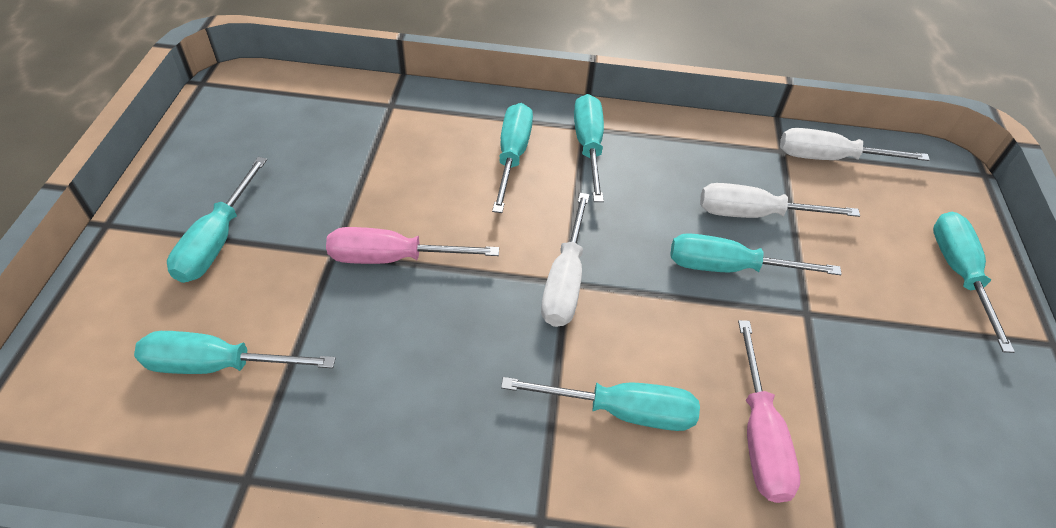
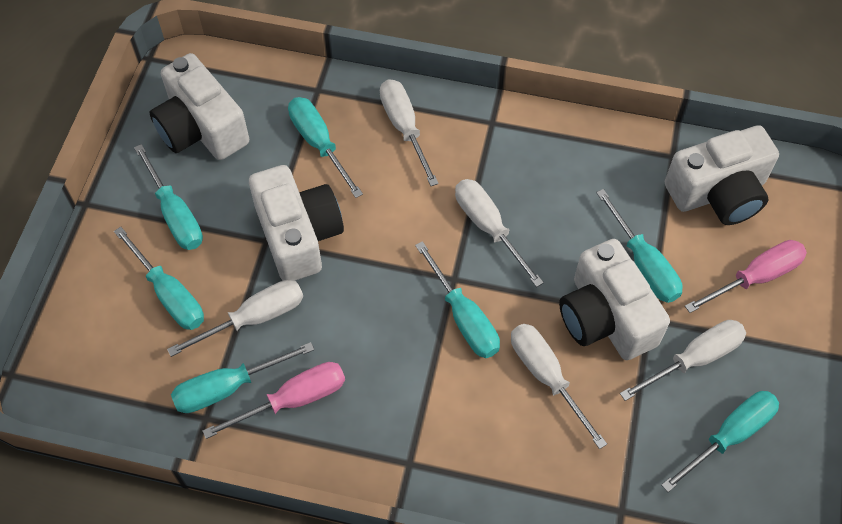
white camera: none = 0 -> [150,53,249,160] [249,165,344,281] [559,239,670,360] [665,125,779,225] = 4
white screwdriver: [541,193,590,327] [700,183,860,218] [780,128,930,161] = 3 -> [167,280,303,357] [380,79,439,186] [455,179,544,287] [511,324,607,449] [620,320,746,401] = 5

